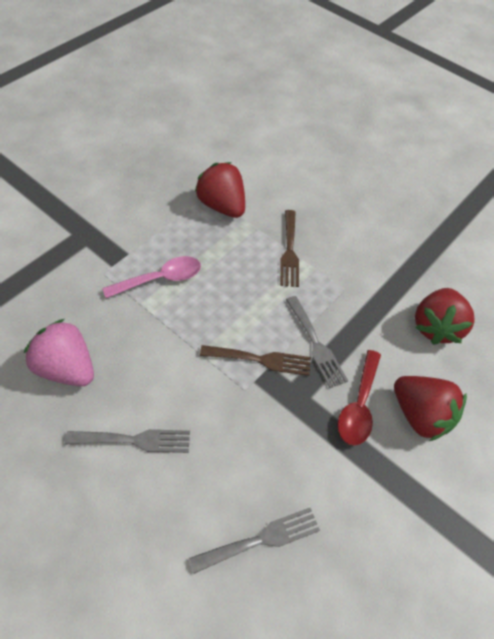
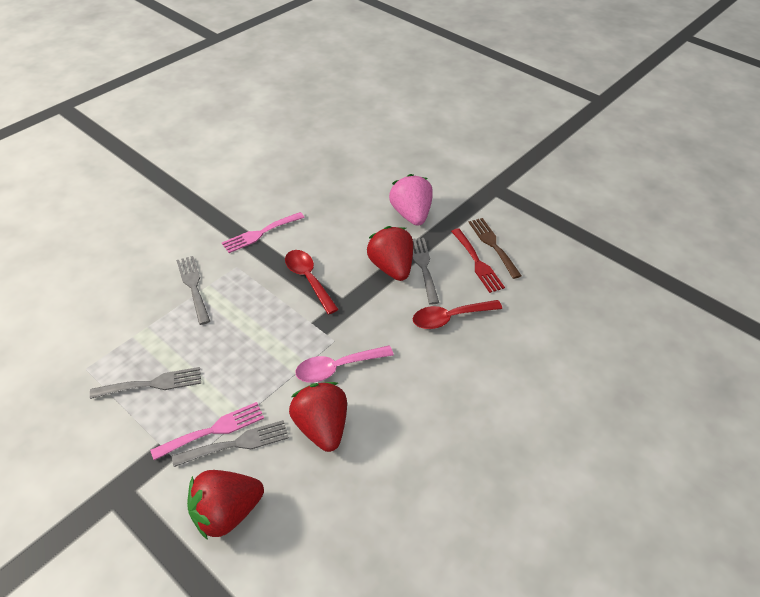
brown fork: [200,345,311,376] [280,210,299,287] = 2 -> [469,218,522,279] = 1
grey fork: [65,429,190,453] [189,508,320,574] [286,296,348,388] = 3 -> [90,367,201,399] [172,420,289,467] [176,256,210,325] [413,238,439,305] = 4
pink fork: none = 0 -> [150,402,264,460] [222,212,305,253] = 2
red fork: none = 0 -> [451,228,505,293] = 1
red spoon: [338,350,381,445] = 1 -> [285,250,339,314] [413,300,502,329] = 2

